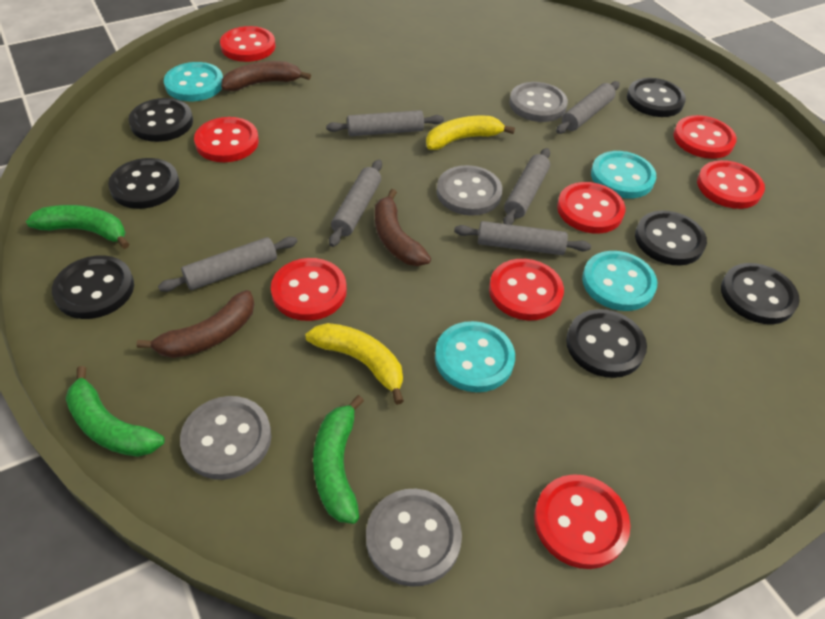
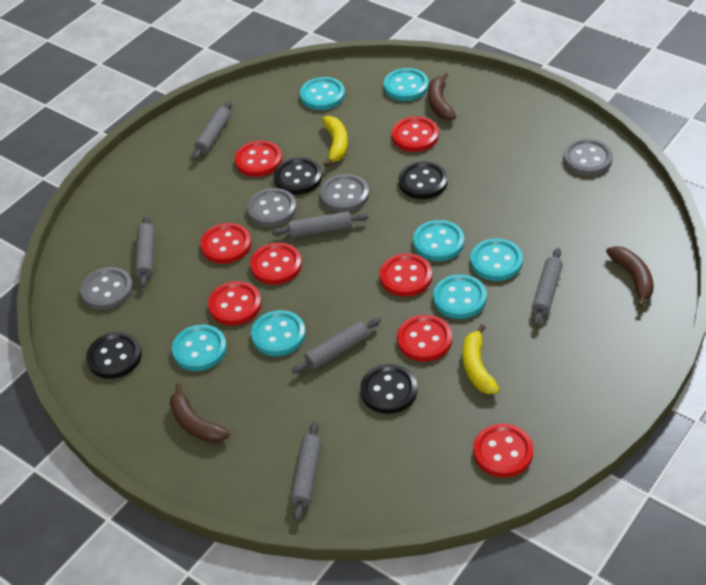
black button: [52,255,134,319] [108,158,179,209] [128,98,193,142] [566,309,647,378] [627,78,686,117] [635,211,707,265] [721,263,800,324] = 7 -> [86,332,142,379] [274,157,322,195] [360,364,417,414] [399,161,447,199] = 4
green banana: [26,205,129,249] [66,366,165,457] [313,395,364,524] = 3 -> none = 0
turquoise button: [164,62,223,101] [435,321,515,392] [582,251,657,311] [591,151,656,198] = 4 -> [172,325,227,371] [251,310,306,356] [300,77,345,110] [384,68,429,101] [413,220,464,261] [433,274,487,319] [470,239,523,281] = 7

